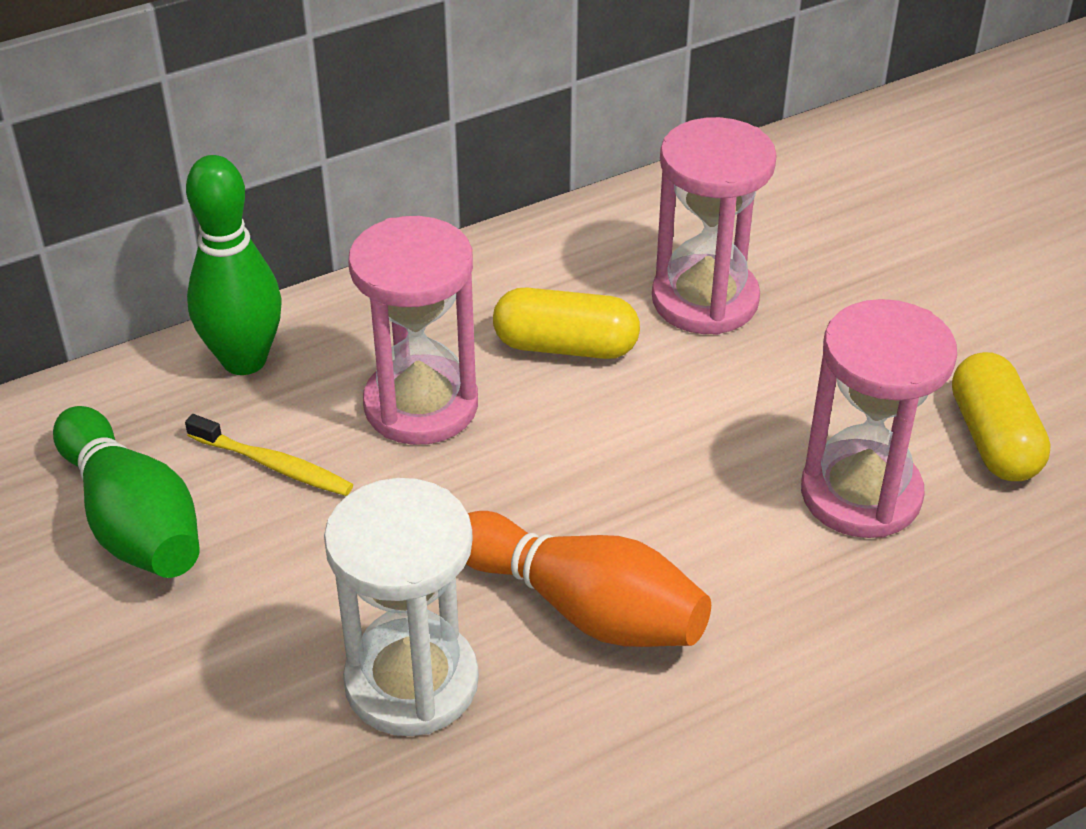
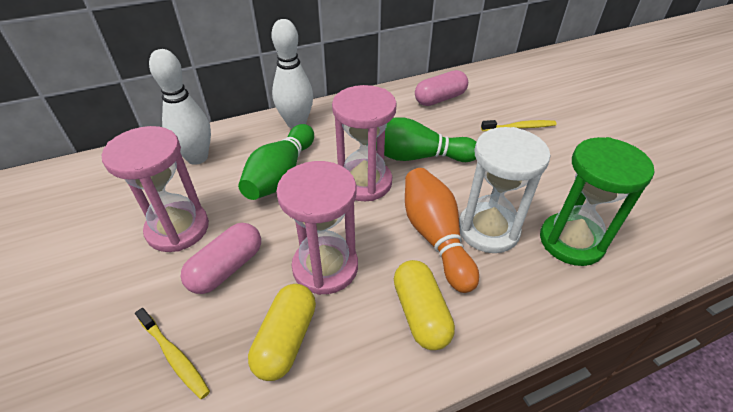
green hourglass: none = 0 -> [540,137,654,266] = 1
pink capsule: none = 0 -> [181,223,261,294] [415,70,468,106] = 2
white bowling pin: none = 0 -> [149,49,211,165] [271,19,313,129] = 2
yellow toothbrush: [185,414,353,496] = 1 -> [135,308,210,399] [481,120,557,131] = 2

